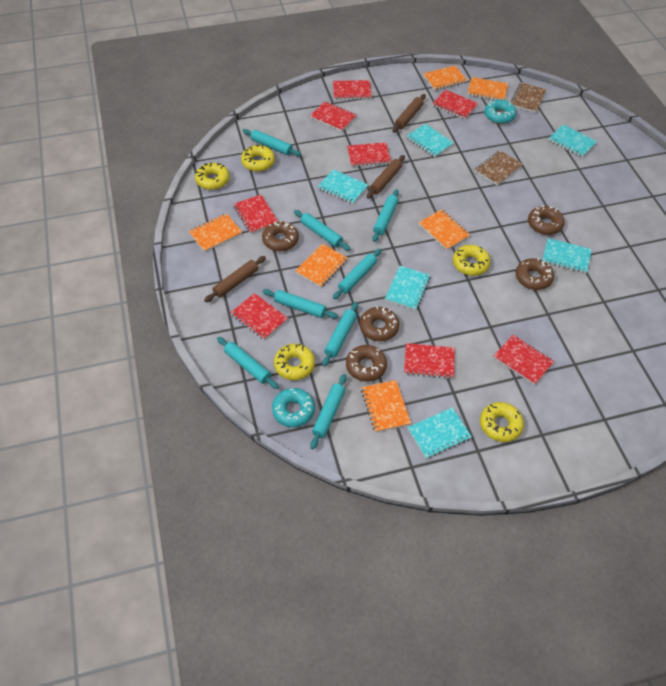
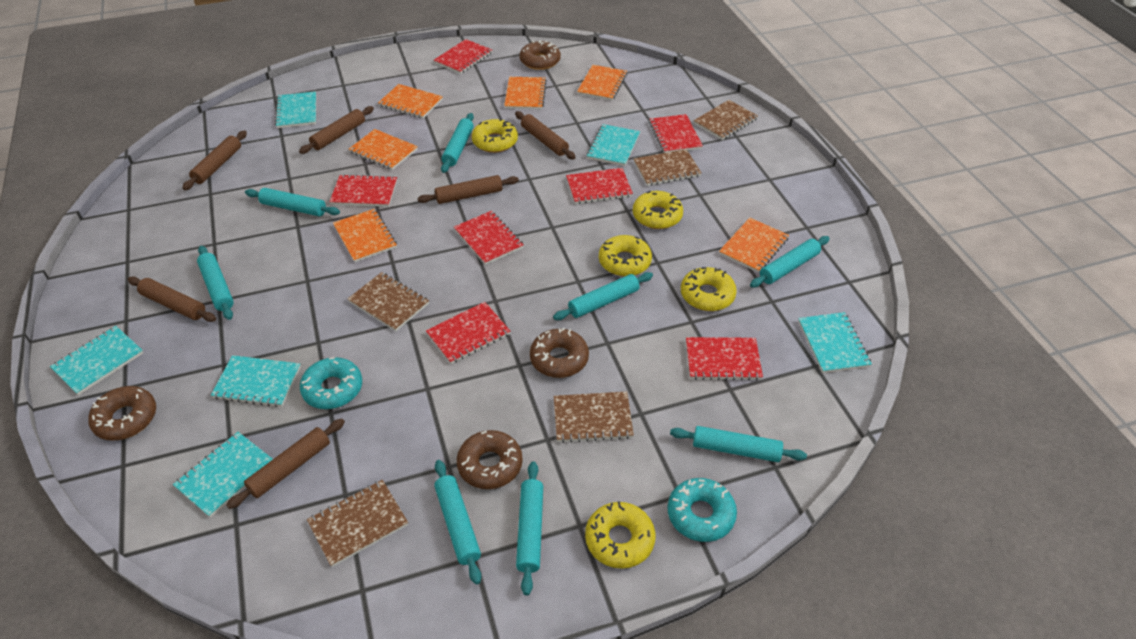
brown donut: [262,220,299,251] [346,345,387,382] [360,306,399,341] [515,258,554,290] [528,206,565,235] = 5 -> [88,386,156,441] [457,430,523,489] [519,40,561,70] [530,328,589,378] = 4
brown notebook: [475,150,523,186] [511,82,546,113] = 2 -> [307,480,408,567] [348,272,429,331] [554,392,634,443] [634,149,701,186] [694,100,758,140] = 5
brown rolling pin: [204,256,266,302] [367,155,405,199] [392,94,426,133] = 3 -> [128,276,216,322] [182,130,247,190] [227,419,345,509] [299,106,374,154] [417,175,519,204] [515,111,576,160] = 6
red notebook: [230,293,288,340] [234,195,278,234] [310,101,356,131] [333,80,372,100] [347,142,391,167] [404,343,455,379] [432,90,478,119] [493,335,554,385] = 8 -> [329,174,397,207] [426,302,510,364] [434,39,492,74] [454,211,524,265] [566,168,633,204] [649,114,703,153] [686,337,763,380] = 7

